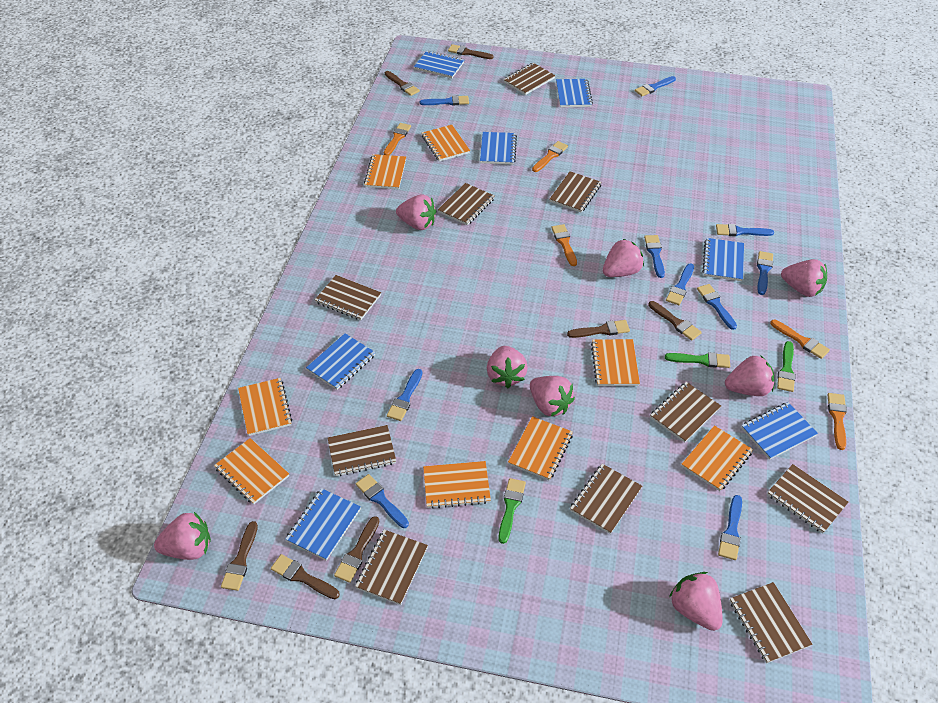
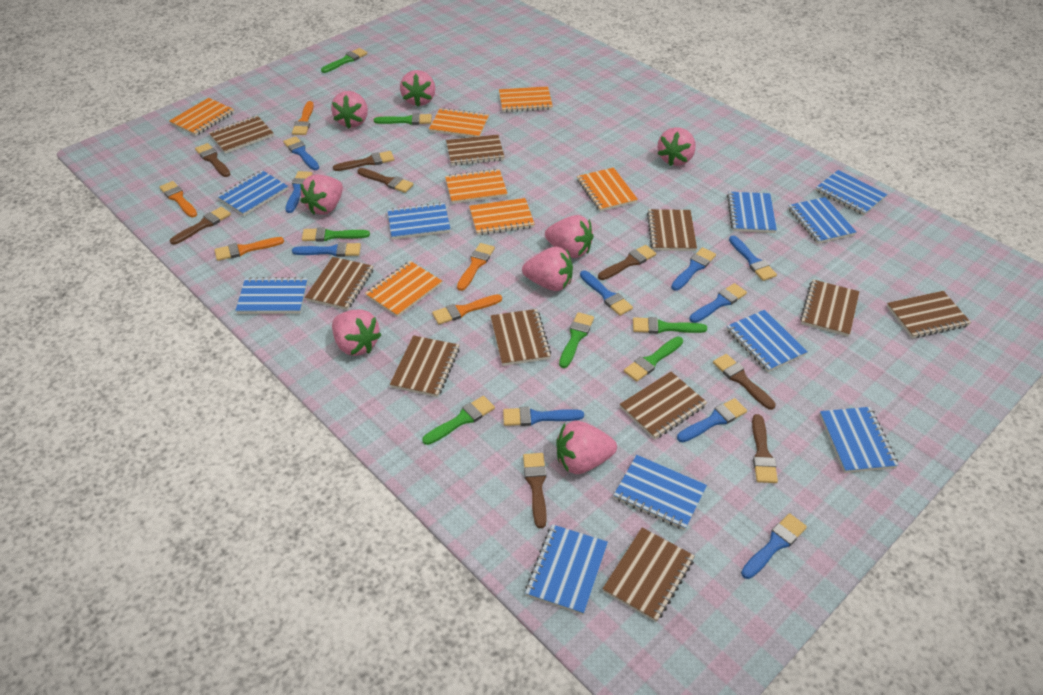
blue notebook: [285,488,361,561] [306,333,375,390] [414,51,464,78] [480,132,517,165] [556,79,593,107] [702,238,744,281] [741,402,818,460] = 7 -> [217,170,288,216] [235,277,308,314] [387,202,451,240] [525,524,608,615] [614,455,707,530] [727,192,777,233] [727,310,808,372] [788,197,856,244] [815,170,887,215] [820,407,898,473] = 10
brown brush: [221,521,258,591] [271,554,340,599] [334,516,379,583] [385,71,420,96] [448,44,494,59] [567,320,630,338] [648,301,702,341] = 7 -> [170,207,231,245] [195,143,231,177] [333,151,394,171] [357,168,414,193] [523,453,547,528] [598,245,656,280] [713,354,776,410] [752,414,778,483] = 8
green brush: [499,478,526,544] [665,352,730,368] [777,341,796,392] = 3 -> [302,227,370,242] [321,48,367,73] [374,113,432,125] [422,396,495,445] [559,312,594,368] [624,337,683,382] [633,317,707,334] = 7
orange notebook: [214,438,289,504] [238,378,292,436] [364,154,406,189] [422,125,470,162] [423,461,491,509] [508,416,573,481] [591,339,640,386] [681,425,753,491] = 8 -> [169,98,234,136] [365,261,442,317] [429,108,489,137] [445,169,508,204] [469,198,535,235] [499,86,553,112] [577,167,638,212] = 7

